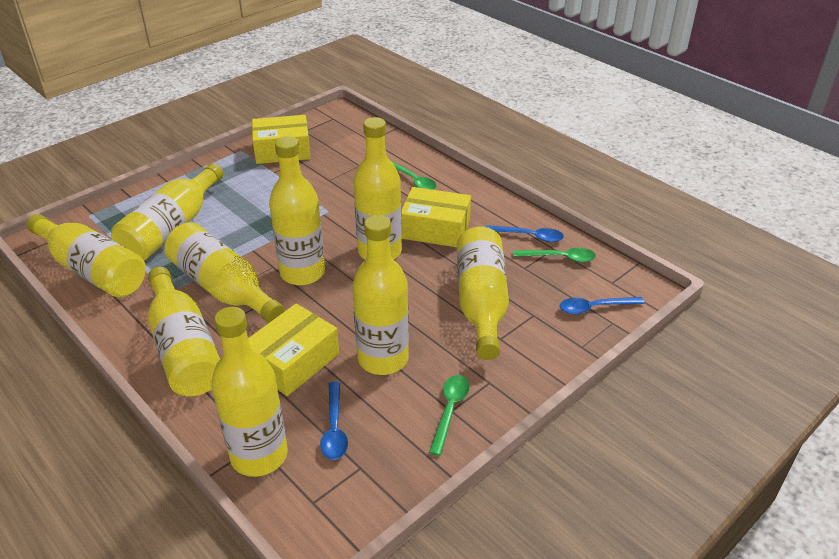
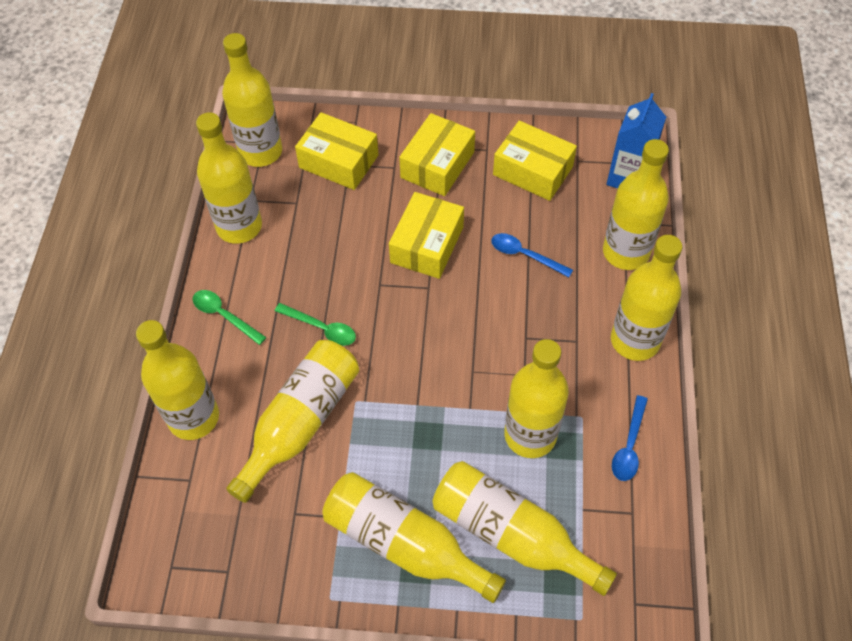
blue carton: none = 0 -> [606,93,666,188] = 1
blue spoon: [320,382,348,460] [485,225,564,242] [560,297,645,314] = 3 -> [491,233,573,277] [612,395,648,481] = 2
green spoon: [390,160,436,190] [429,375,470,456] [514,248,596,262] = 3 -> [193,290,266,345] [275,303,356,346] = 2
yellow box: [248,304,339,396] [252,115,311,164] [401,187,471,247] = 3 -> [295,112,378,190] [389,192,464,279] [399,113,475,196] [493,121,577,201] = 4

